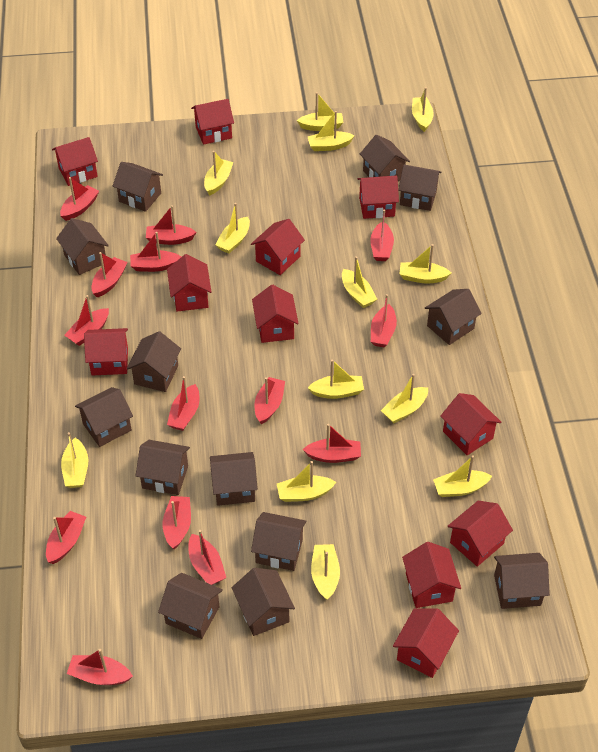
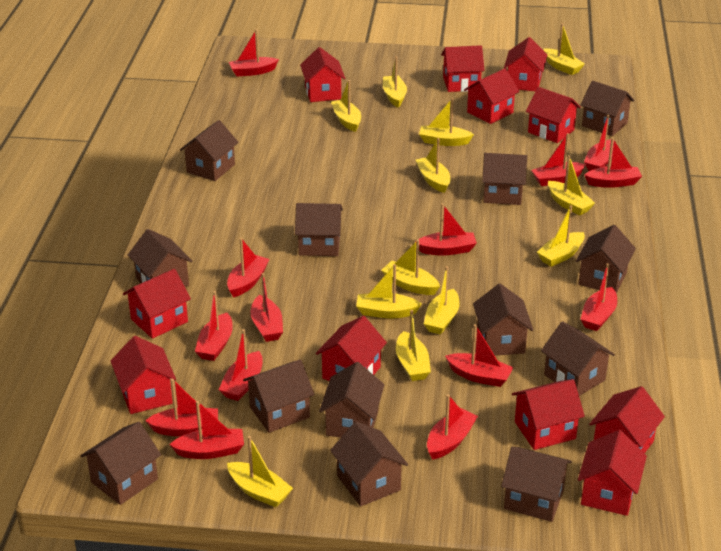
yellow boat: [61,432,88,488] [204,151,233,196] [215,203,250,254] [277,461,336,502] [297,92,344,131] [308,111,355,151] [308,360,364,399] [311,544,340,600] [342,256,377,308] [381,374,428,423] [399,244,451,283] [412,87,434,132] [433,455,492,497] = 13 -> [227,436,293,507] [331,80,361,132] [356,264,422,318] [381,239,440,295] [383,56,407,108] [396,310,431,381] [416,138,450,193] [419,98,474,146] [424,266,460,335] [537,205,585,267] [544,23,585,75] [548,155,595,215] = 12

